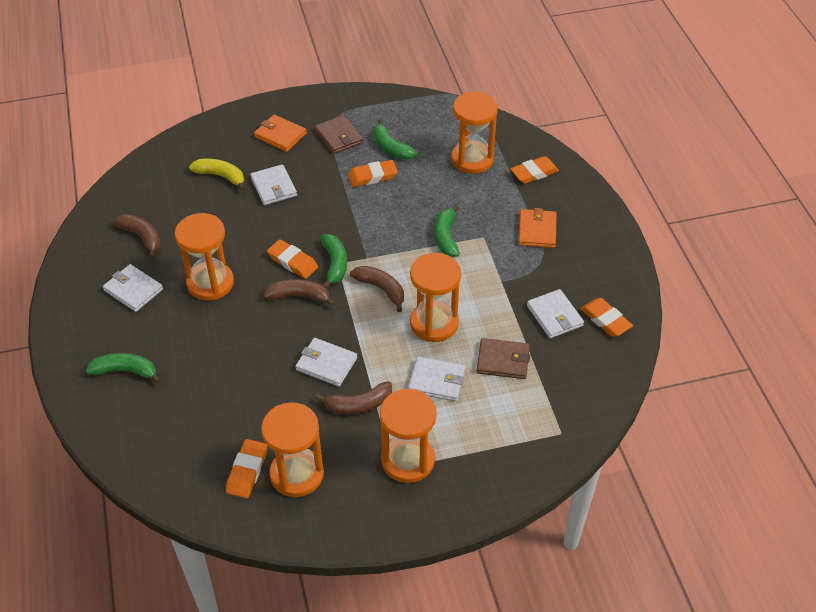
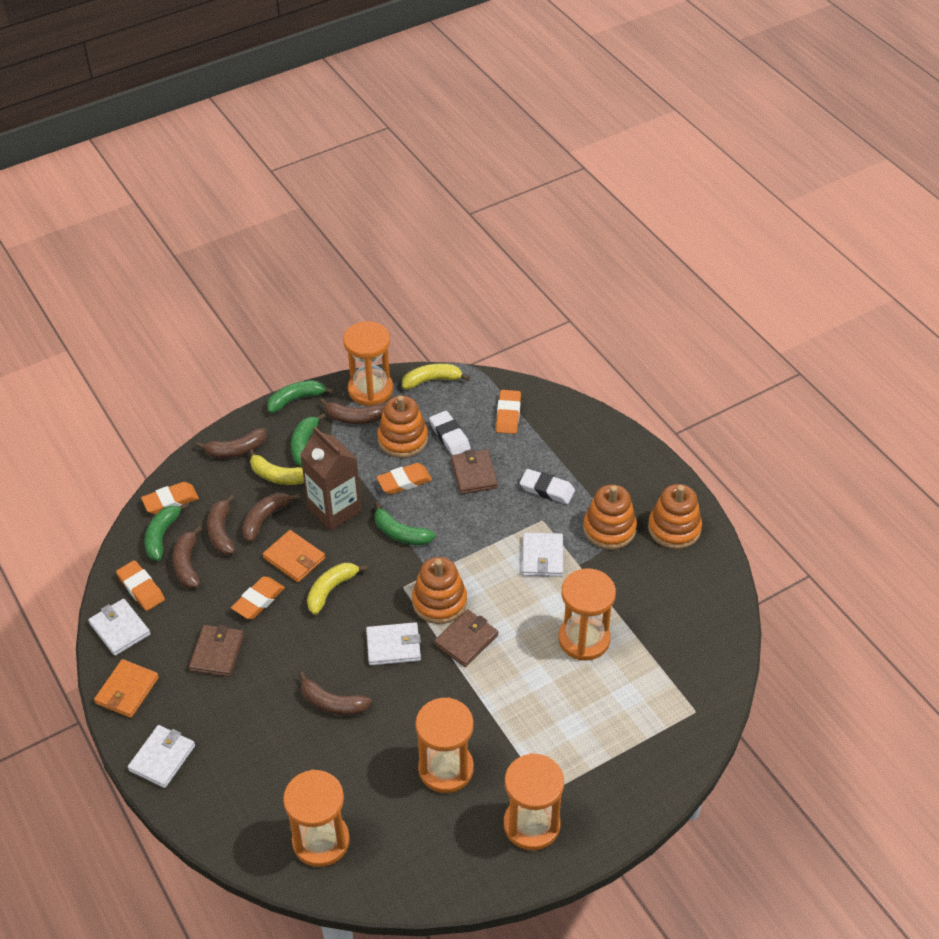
brown banana: [113,214,161,258] [263,279,335,307] [315,381,392,414] [350,266,404,312] = 4 -> [172,526,202,588] [196,428,267,458] [207,494,235,555] [242,492,300,542] [299,672,372,716] [320,398,385,424] = 6
brown carton: none = 0 -> [300,427,362,531] = 1
brown wallet: [315,115,363,154] [477,338,530,379] = 2 -> [189,625,244,677] [434,609,498,667] [451,450,498,494] = 3
orange stacking toy: none = 0 -> [377,395,428,458] [412,557,467,624] [583,484,637,549] [648,484,702,549] = 4
white eraser: none = 0 -> [429,411,471,455] [520,469,575,504] = 2
white wallet: [103,264,163,312] [250,164,297,205] [295,338,357,387] [408,357,465,401] [527,289,584,338] = 5 -> [88,599,151,656] [128,725,195,788] [366,622,421,665] [522,533,563,577] = 4
yellow banana: [189,159,245,191] = 1 -> [249,449,304,485] [307,563,367,615] [402,363,470,389] = 3

